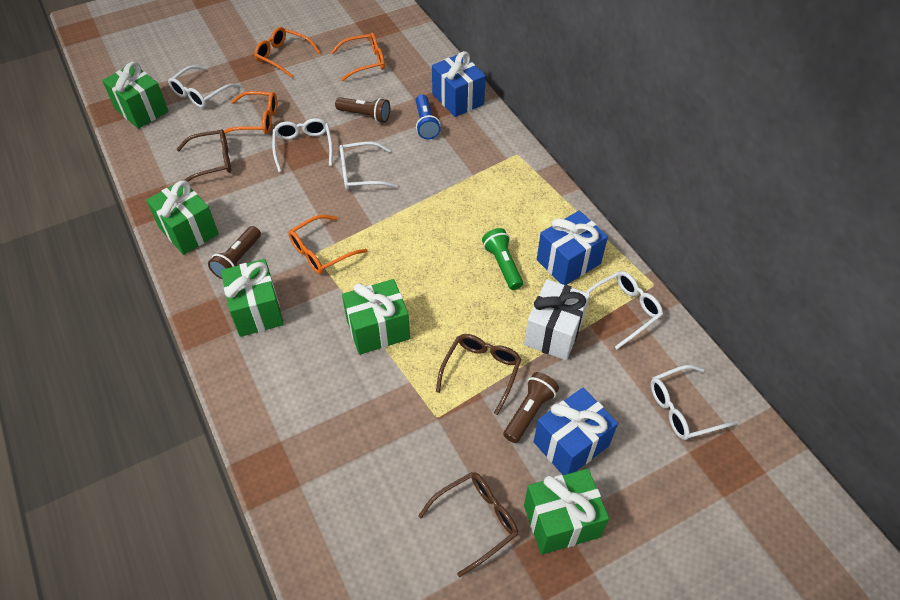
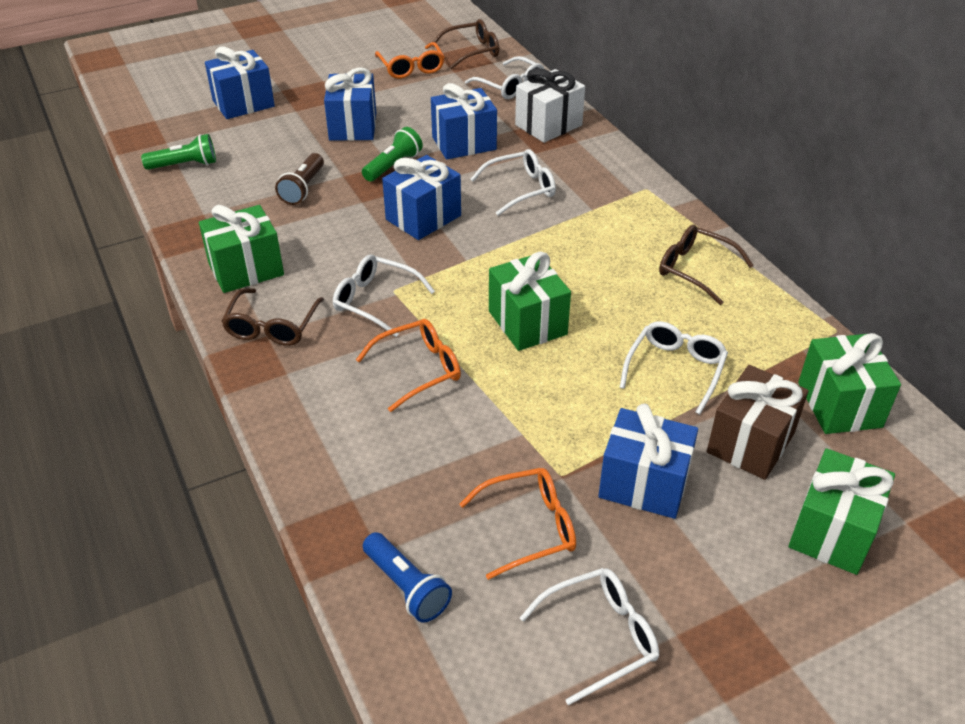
blue gift: [432,51,485,117] [534,388,618,475] [537,211,608,285] = 3 -> [205,47,275,119] [324,67,376,141] [382,155,461,240] [431,83,497,160] [598,403,698,519] = 5
brown flashlight: [208,226,261,280] [335,97,390,123] [503,372,559,443] = 3 -> [275,153,324,205] = 1
brown gift: none = 0 -> [707,365,808,480] = 1
green flashlight: [482,228,523,290] = 1 -> [141,134,216,170] [362,127,423,182] = 2
green gift: [102,62,169,129] [146,180,219,255] [221,259,284,337] [342,279,410,355] [524,469,609,555] = 5 -> [199,205,284,293] [489,252,571,351] [788,448,895,575] [798,333,901,434] = 4
orange glasses: [224,91,277,134] [254,27,320,78] [288,215,367,274] [331,33,385,81] = 4 -> [356,319,461,412] [375,42,444,79] [459,468,576,580] = 3

